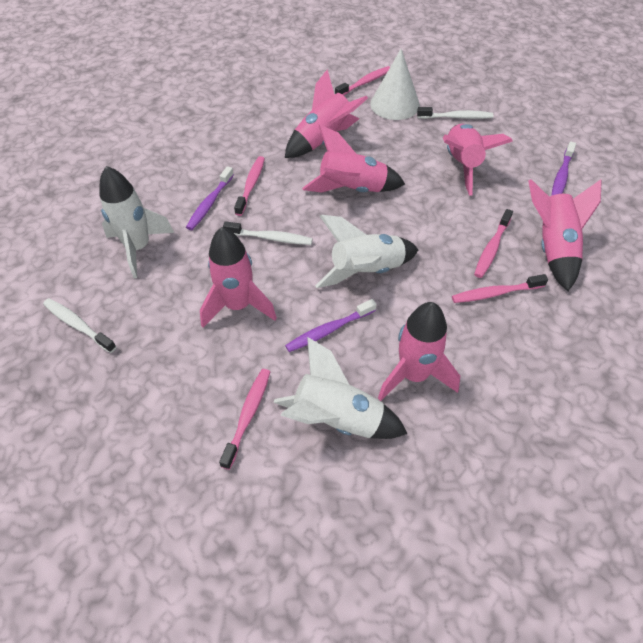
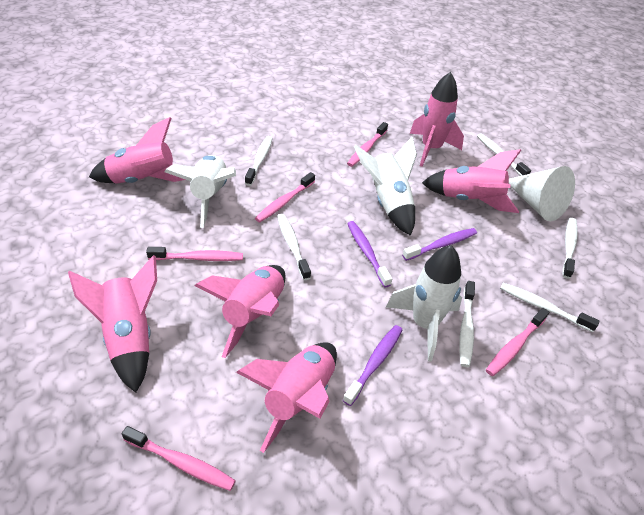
white toothbrush: [43,298,117,353] [223,221,313,245] [417,107,493,119] = 3 -> [245,136,273,186] [277,214,311,280] [459,281,475,367] [477,133,531,176] [500,283,600,332] [562,218,578,279] = 6

